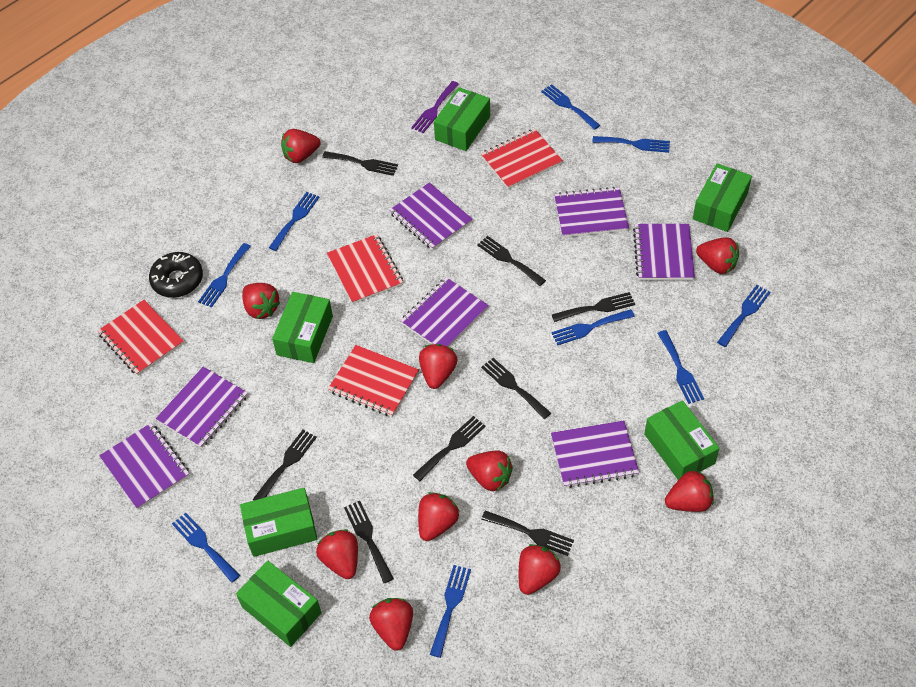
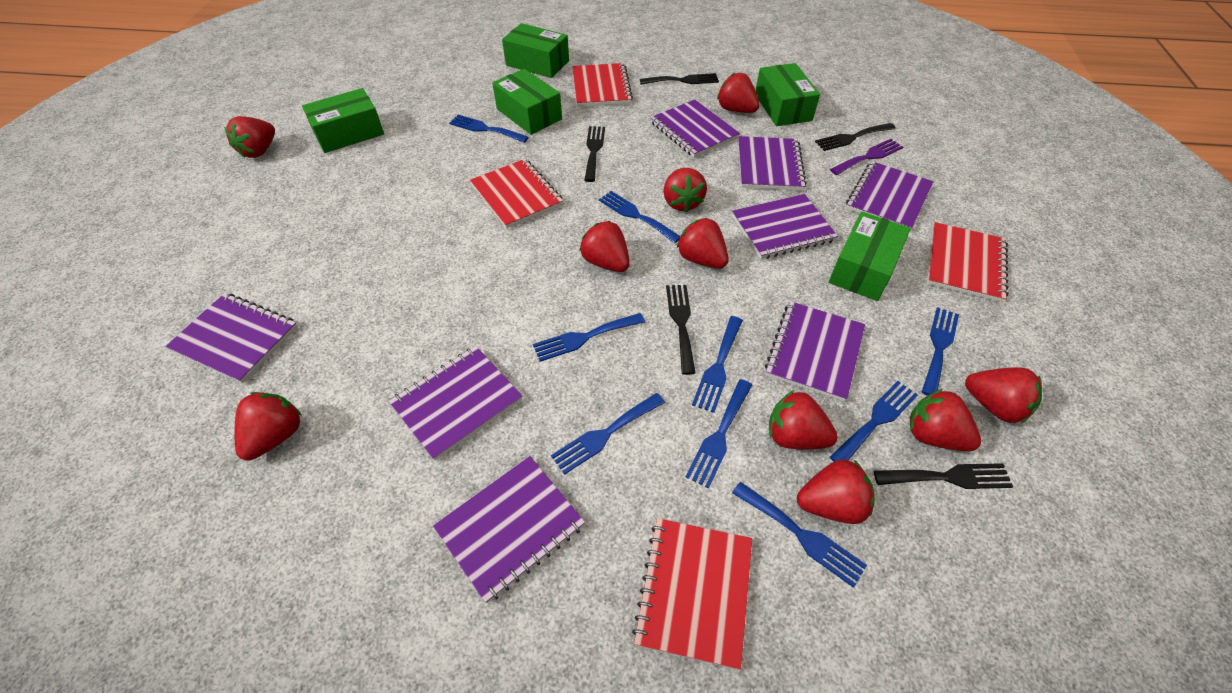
black donut: [149,252,203,298] = 1 -> none = 0
black fork: [253,430,317,500] [322,151,398,176] [344,501,394,583] [413,416,486,481] [477,236,546,286] [481,358,551,419] [481,510,574,556] [551,292,635,322] = 8 -> [584,126,605,182] [640,73,719,85] [666,285,696,375] [815,123,896,151] [874,463,1013,489] = 5
green box: [236,561,322,647] [240,488,318,557] [272,292,333,363] [434,87,490,151] [644,400,720,480] [693,163,752,232] = 6 -> [302,88,384,153] [492,69,562,135] [502,23,569,78] [755,63,820,126] [829,212,911,301] = 5
purple notebook: [99,423,190,510] [156,367,248,448] [389,182,473,250] [400,277,489,347] [551,421,639,488] [554,186,629,238] [633,224,695,280] = 7 -> [165,293,298,384] [389,346,522,461] [433,456,585,603] [650,100,740,157] [732,194,838,259] [738,136,807,190] [765,301,865,402] [846,161,934,230] = 8

